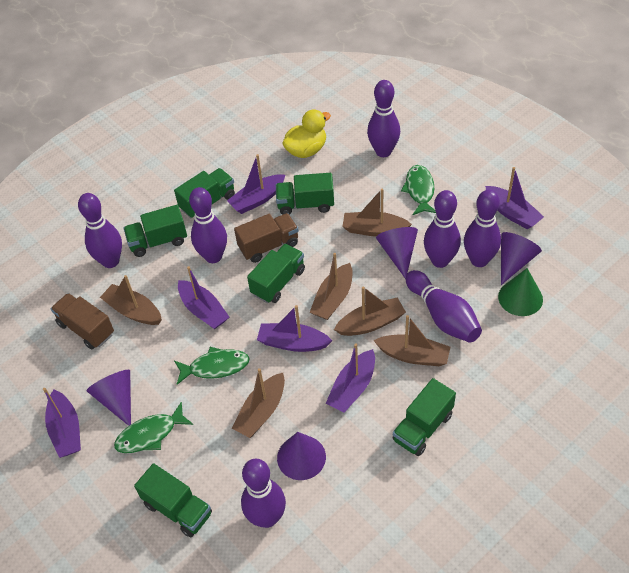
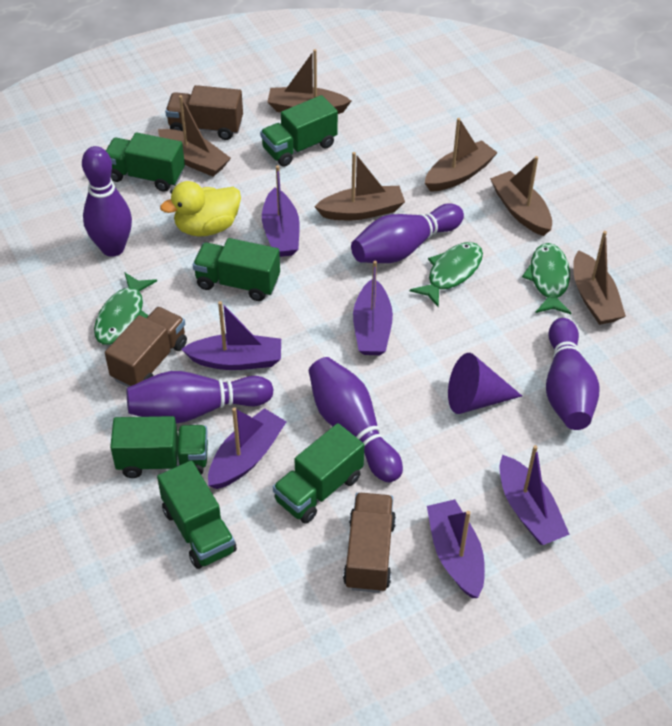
brown truck: [51,293,114,349] [234,213,299,263] = 2 -> [105,307,187,387] [165,85,243,140] [343,493,396,593] = 3
green cone: [498,268,543,316] = 1 -> none = 0
purple bowling pin: [78,193,122,268] [189,187,227,263] [241,459,286,528] [367,80,400,157] [406,270,482,343] [424,190,461,268] [464,190,501,267] = 7 -> [82,146,132,257] [127,371,274,423] [309,357,403,482] [351,204,464,263] [546,318,600,430] = 5
purple cone: [86,370,131,426] [277,432,326,480] [376,227,418,279] [501,232,542,285] = 4 -> [448,353,522,414] = 1

